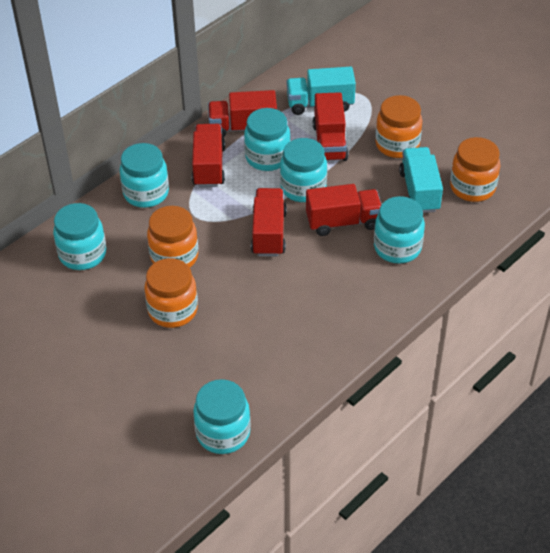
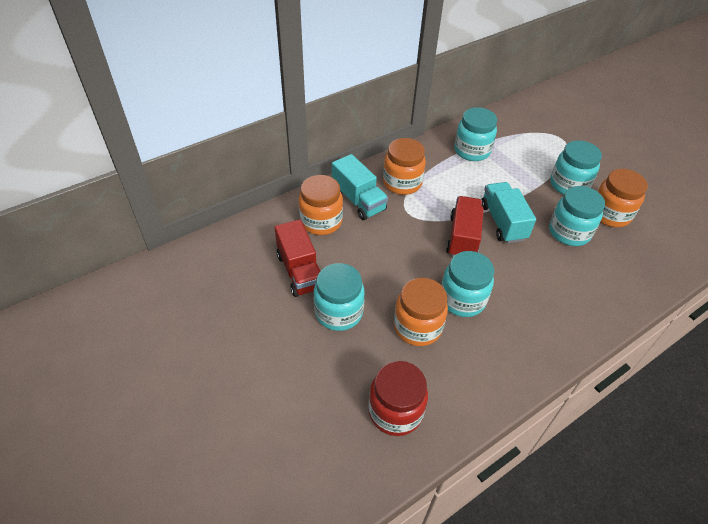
red jar: none = 0 -> [368,361,428,436] = 1
red truck: [192,124,225,187] [208,90,277,138] [251,188,287,256] [306,184,382,236] [313,92,349,161] = 5 -> [275,219,320,297] [446,196,484,257] = 2
turquoise jar: [53,203,106,270] [120,143,169,208] [193,379,251,454] [244,108,291,171] [280,138,327,202] [374,196,425,264] = 6 -> [314,263,365,331] [441,251,494,317] [454,107,497,161] [549,186,605,246] [550,140,602,195] = 5

